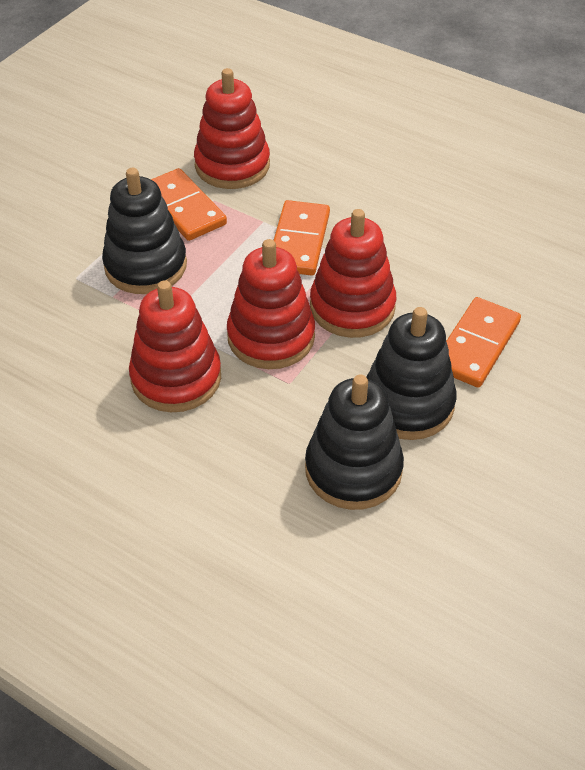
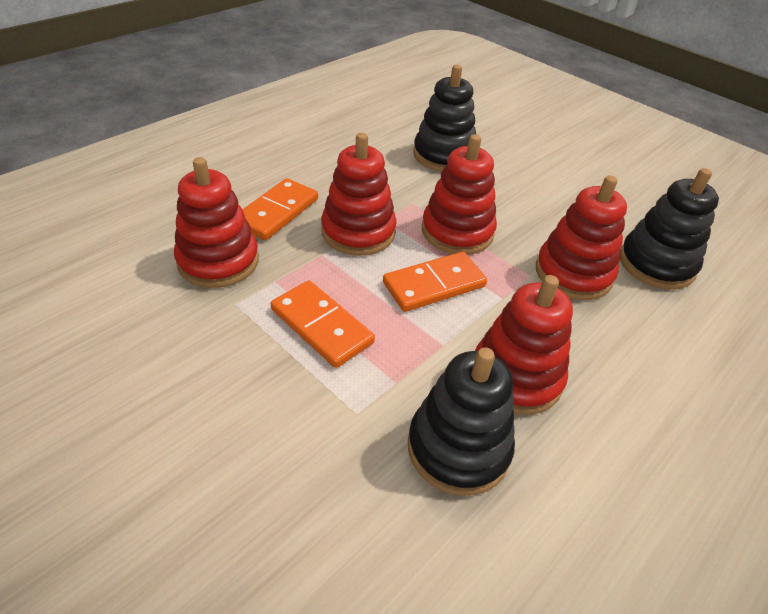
red stacking toy: [129,280,221,412] [194,68,270,189] [227,239,315,369] [310,209,396,338] = 4 -> [174,157,259,288] [321,133,397,256] [422,134,497,255] [475,275,573,415] [536,175,627,300] = 5

